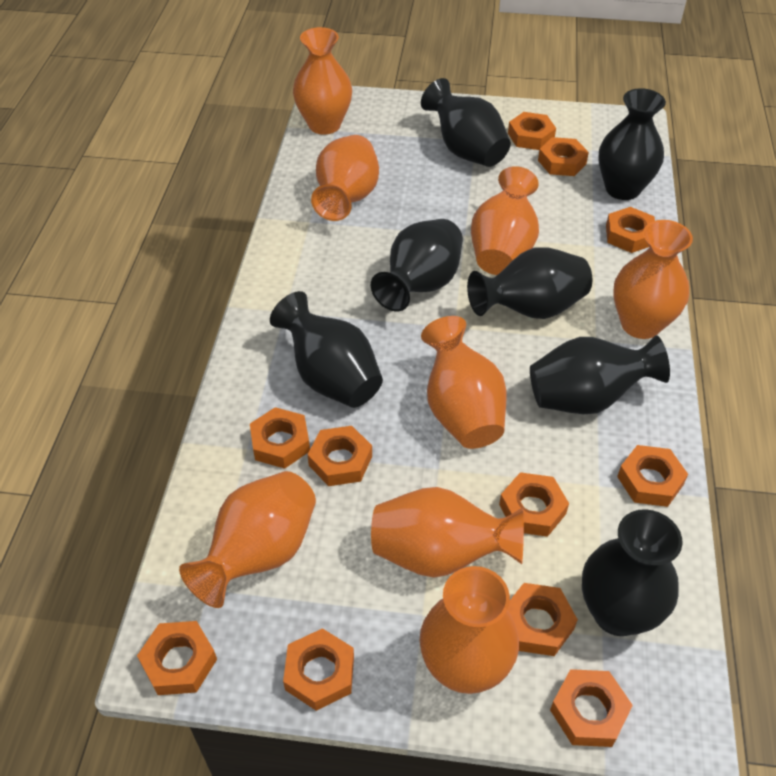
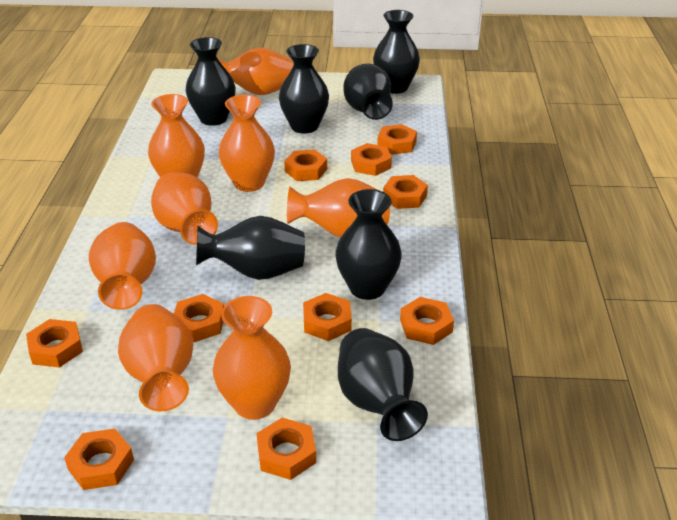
orange nut: [137,621,217,695] [250,407,310,469] [283,628,354,711] [308,426,372,486] [499,472,569,537] [507,583,578,656] [508,112,556,150] [538,137,589,176] [550,669,633,747] [606,207,655,253] [617,445,688,507] = 11 -> [26,319,83,368] [64,429,134,490] [174,294,224,342] [257,418,316,480] [284,150,327,181] [303,293,352,341] [351,143,392,176] [377,124,417,155] [383,175,428,209] [400,297,454,345] = 10

